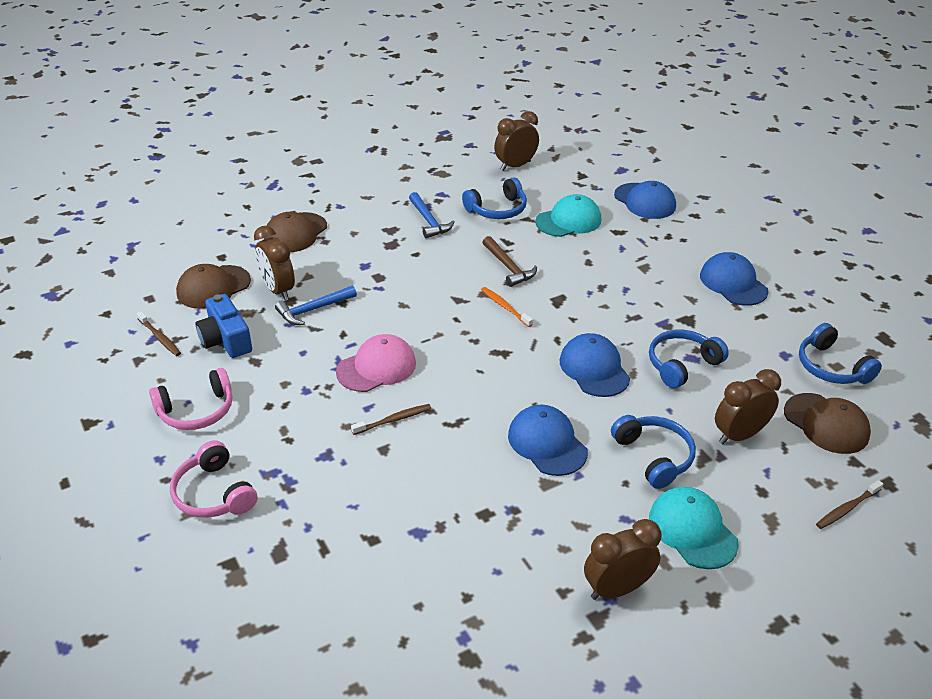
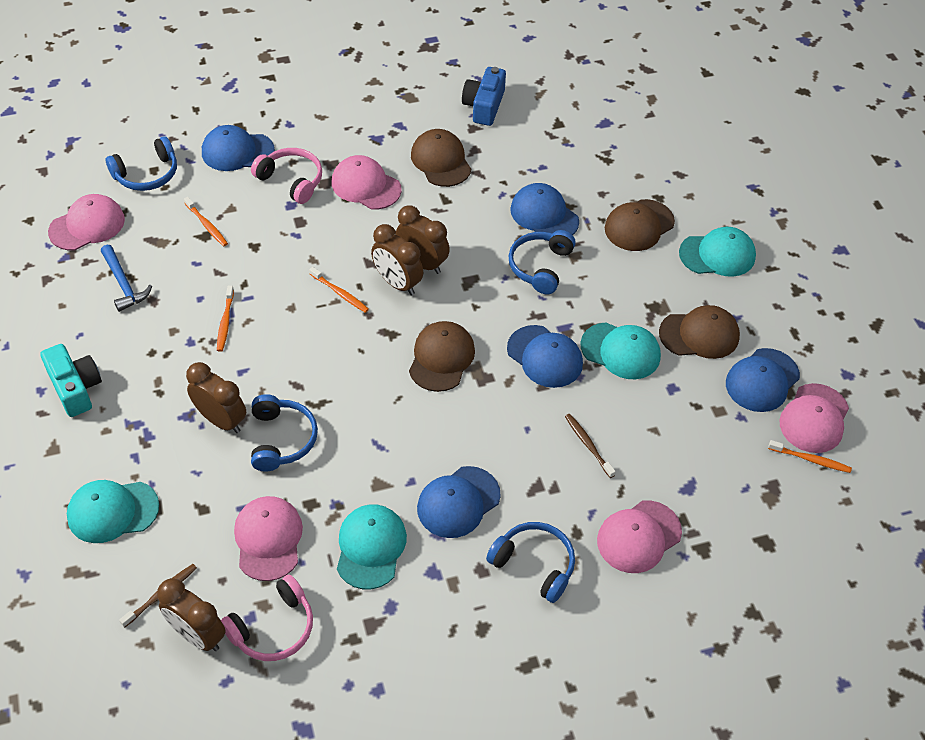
blue cap: [508,405,588,476] [559,333,630,397] [614,181,676,219] [700,252,768,306] = 4 -> [202,125,275,171] [417,466,500,538] [507,325,583,388] [510,183,579,241] [726,348,800,412] = 5
blue hammer: [275,286,357,325] [409,192,454,238] = 2 -> [101,245,152,312] = 1
brown cap: [176,264,251,309] [264,212,327,252] [784,393,871,454] = 3 -> [409,321,475,392] [411,129,471,187] [605,199,675,251] [659,305,740,359] = 4
brown hammer: [482,236,537,287] = 1 -> none = 0
brown toothbrush: [136,311,181,356] [351,404,431,435] [816,480,883,529] = 3 -> [119,564,197,627] [565,414,616,478] = 2
orange toothbrush: [481,287,533,327] = 1 -> [184,197,228,246] [217,286,234,352] [309,267,369,313] [768,440,852,473] = 4
pink cap: [336,334,416,392] = 1 -> [48,194,125,250] [234,496,303,581] [332,155,402,210] [597,500,682,573] [779,383,849,453] = 5
turquoise camera: none = 0 -> [40,344,102,417] = 1
turquoise cap: [535,194,601,237] [649,487,739,569] = 2 -> [67,480,159,543] [337,504,407,589] [581,322,661,379] [679,227,756,277] = 4

